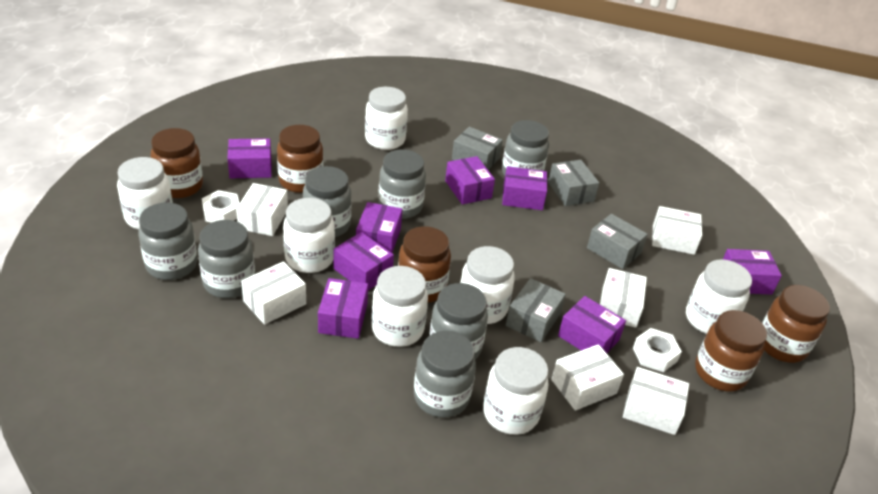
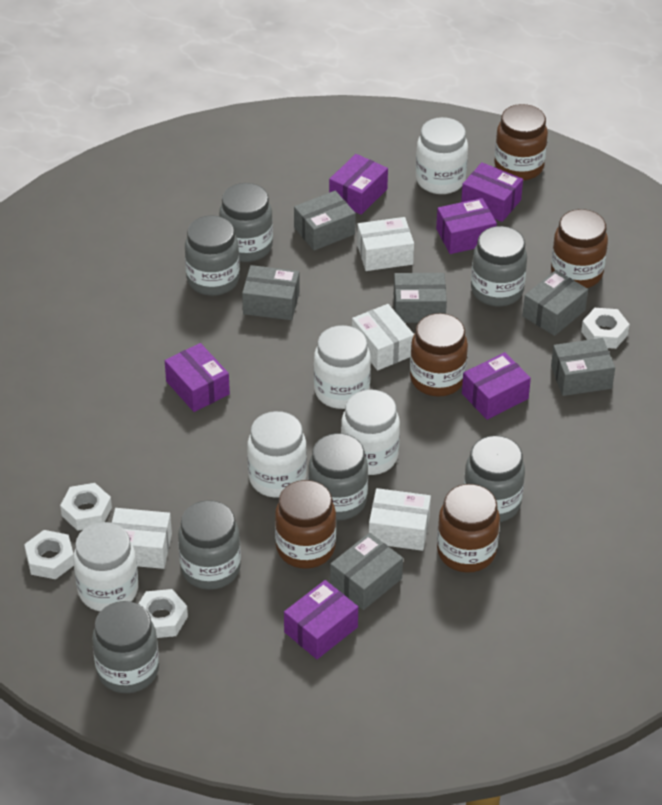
grey box: [452,127,503,170] [506,278,566,342] [548,160,599,206] [587,214,648,269] = 4 -> [242,265,300,320] [294,191,356,251] [330,533,403,610] [394,273,447,323] [523,270,588,336] [551,338,615,396] = 6
purple box: [227,138,272,178] [318,278,368,339] [334,232,394,291] [356,202,402,253] [445,156,495,205] [502,166,547,210] [558,296,626,353] [723,249,782,295] = 8 -> [165,343,230,412] [284,580,358,659] [329,154,388,215] [436,198,497,254] [461,162,523,222] [462,352,531,420] = 6
white box: [236,183,288,236] [241,261,306,325] [551,344,624,411] [600,268,647,328] [623,367,689,435] [652,206,702,255] = 6 -> [112,508,172,569] [352,304,414,371] [357,217,414,271] [369,488,431,551] = 4
white jar: [117,157,173,229] [283,198,335,273] [365,87,408,150] [372,266,428,347] [460,246,515,324] [483,347,549,435] [686,259,752,334] = 7 -> [73,522,138,611] [247,411,307,498] [314,325,371,409] [341,389,400,475] [416,117,468,194] = 5
white nut: [202,190,240,223] [633,328,682,372] = 2 -> [24,530,74,579] [60,483,112,531] [138,589,188,638] [581,308,630,349] = 4

